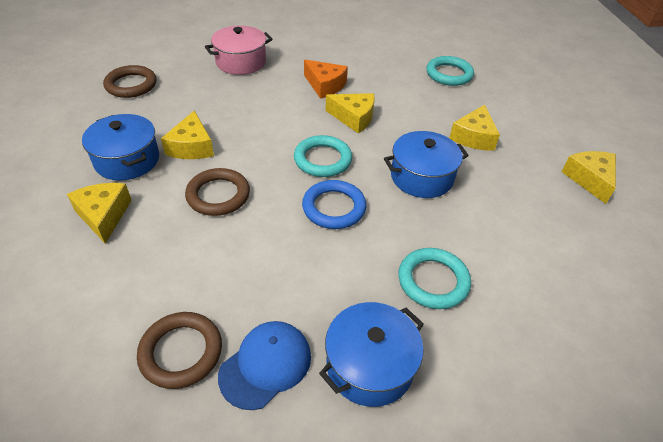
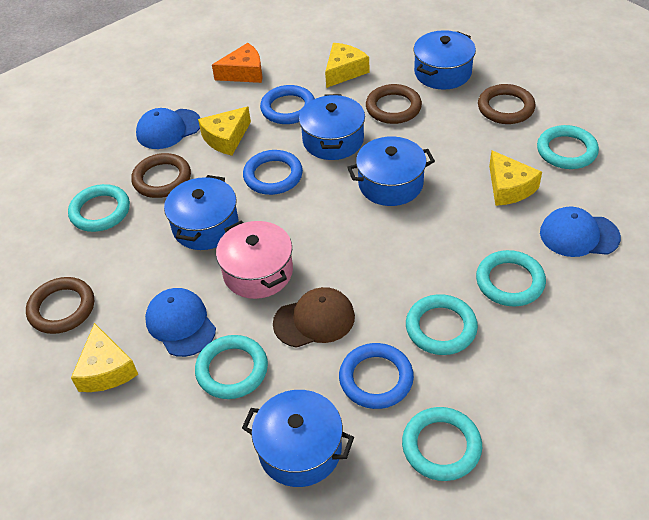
blue cap: [218,321,311,410] = 1 -> [136,108,200,149] [145,288,216,357] [540,207,621,257] = 3
blue pot: [82,114,159,180] [319,302,424,407] [384,131,469,198] = 3 -> [164,175,239,250] [242,390,354,487] [299,94,365,160] [347,136,435,206] [413,30,476,90] = 5
blue ring: [302,180,366,229] = 1 -> [243,150,303,195] [260,85,315,124] [339,343,414,409] = 3
brown cap: none = 0 -> [273,287,355,348] = 1
brown ring: [103,65,157,98] [137,312,222,389] [185,168,250,216] = 3 -> [26,277,94,334] [131,153,191,198] [366,84,422,124] [478,84,536,124] = 4
turquoise ring: [294,135,352,177] [398,248,471,309] [426,56,474,86] = 3 -> [68,184,130,232] [195,335,268,399] [402,407,482,481] [406,294,478,355] [476,250,546,307] [537,125,599,169] = 6
yellow cheese: [67,183,131,244] [161,110,214,159] [325,93,375,133] [449,105,500,151] [562,151,616,204] = 5 -> [71,323,138,392] [198,107,251,156] [325,43,369,88] [489,150,542,206] = 4

